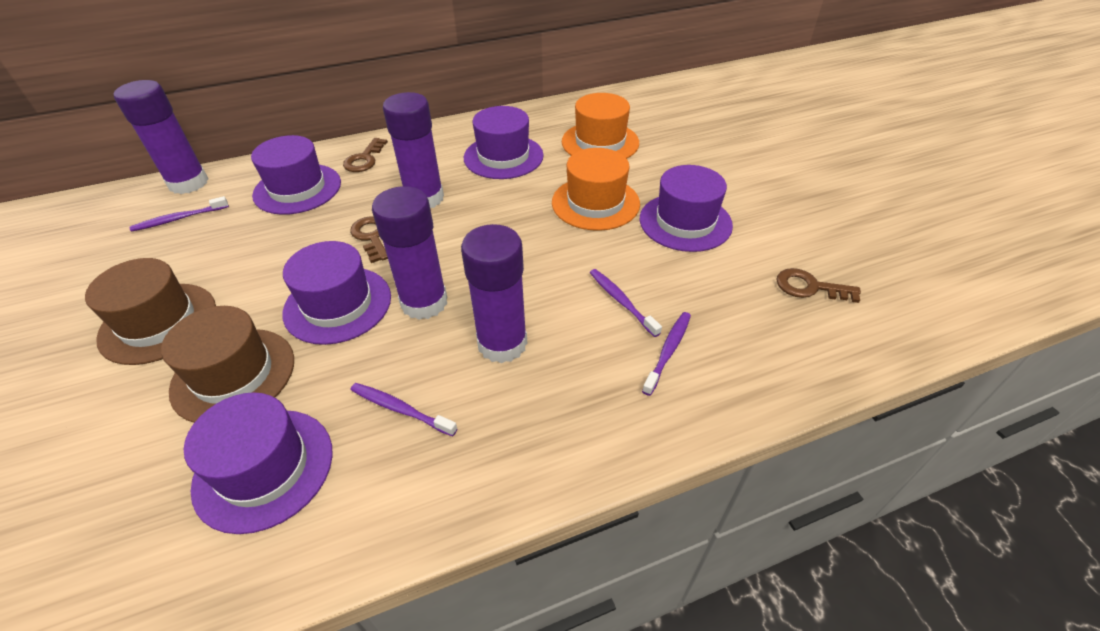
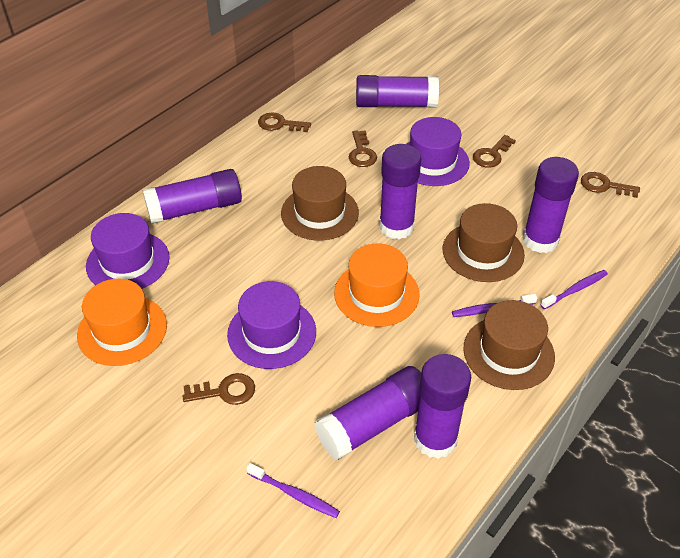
brown hat: [85,258,216,365] [161,306,294,423] = 2 -> [281,166,359,241] [443,203,525,282] [463,300,555,390] = 3
brown key: [343,138,388,172] [350,216,388,263] [776,268,861,303] = 3 -> [182,373,255,405] [258,113,311,132] [349,130,377,167] [473,135,516,168] [581,172,640,198] = 5
purple glue stick: [113,80,209,194] [372,186,447,320] [383,92,444,208] [461,224,527,363] = 4 -> [143,169,242,224] [314,366,421,460] [356,75,439,107] [379,144,421,239] [414,354,471,459] [523,157,579,253] = 6
purple hat: [184,392,333,534] [251,135,341,215] [282,241,391,345] [464,106,544,179] [640,165,733,252] = 5 -> [86,213,170,289] [227,281,316,369] [407,117,470,186] = 3
purple toothbrush: [129,196,229,232] [351,383,458,436] [590,269,662,337] [642,312,691,396] = 4 -> [246,463,340,518] [452,294,537,317] [541,270,608,309] = 3

